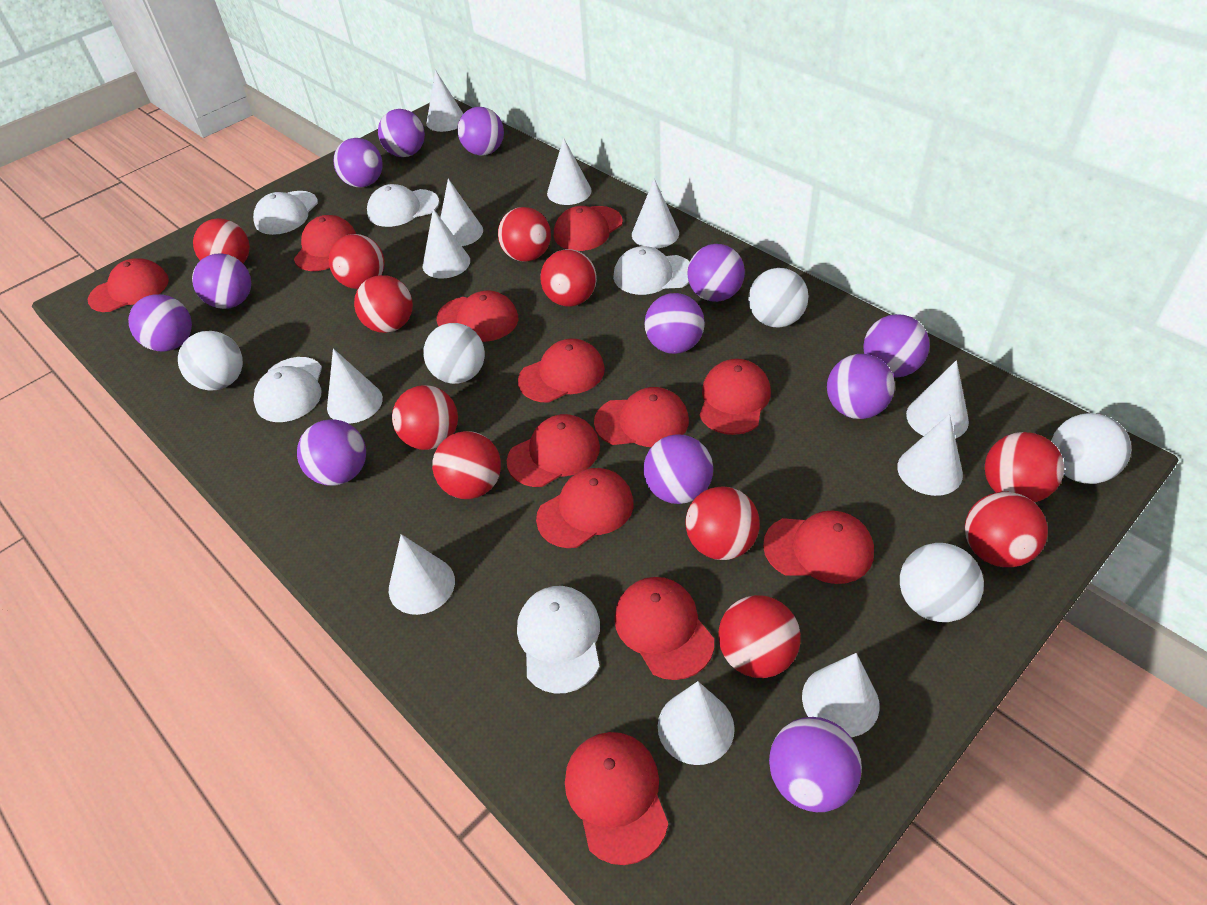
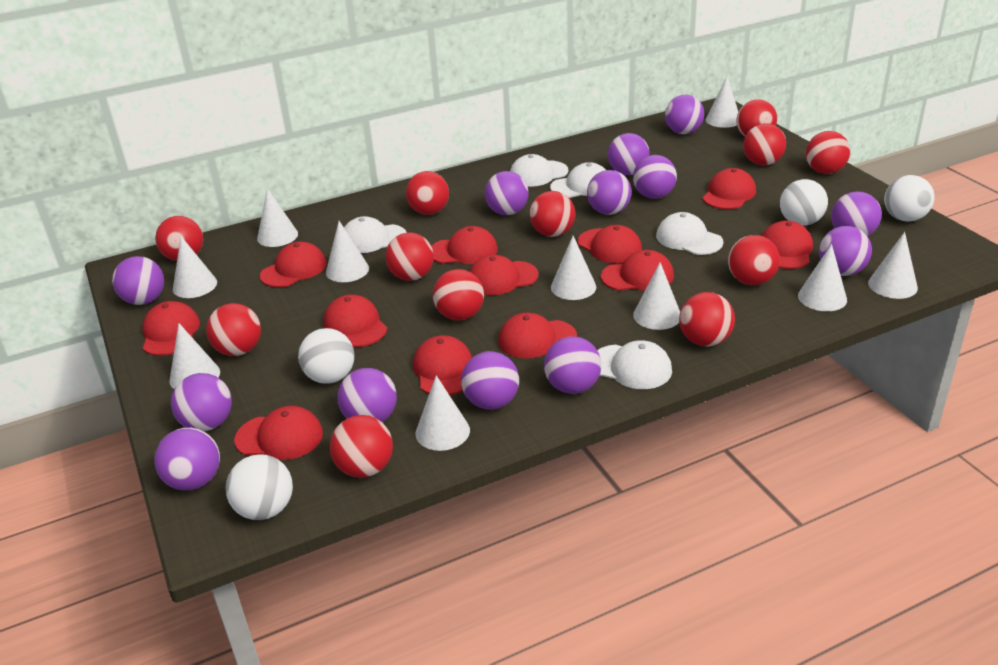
purple ball: [128,294,192,351] [192,253,251,309] [297,419,366,486] [334,138,383,187] [378,109,425,157] [457,107,504,155] [644,293,705,354] [644,434,713,504] [687,244,745,302] [769,717,862,812] [827,354,895,419] [863,314,930,378] = 12 -> [112,256,164,305] [154,428,220,490] [171,373,232,431] [337,368,397,422] [461,351,519,410] [485,171,529,215] [544,336,601,394] [587,170,632,215] [608,133,650,175] [633,155,677,199] [665,95,704,134] [819,226,872,276] [831,192,882,236] = 13
red ball: [193,218,250,263] [329,234,385,289] [354,275,413,333] [392,385,458,450] [432,431,501,499] [498,207,551,262] [540,249,597,306] [685,486,760,560] [718,595,801,678] [965,492,1048,567] [985,432,1064,502] = 11 -> [155,216,203,261] [206,303,261,356] [330,415,393,478] [385,233,434,281] [406,171,449,215] [433,269,484,320] [530,191,575,237] [679,292,735,347] [728,235,780,285] [736,99,777,136] [743,123,786,166] [806,131,850,174] = 12
white ball: [178,331,243,391] [423,323,485,384] [748,268,808,328] [900,543,984,622] [1051,413,1131,484] = 5 -> [226,454,293,520] [298,328,355,384] [780,179,828,226] [884,175,935,222] = 4
white cone: [327,348,383,424] [389,534,455,615] [423,209,470,279] [426,70,463,132] [440,179,483,246] [547,138,592,205] [632,178,679,248] [658,681,735,765] [802,653,880,737] [897,414,963,496] [906,360,969,439] = 11 -> [169,323,220,389] [173,236,217,298] [257,188,298,247] [326,221,369,282] [415,376,470,451] [551,236,596,300] [633,263,680,330] [706,77,738,128] [798,244,847,311] [868,232,918,299] = 10

